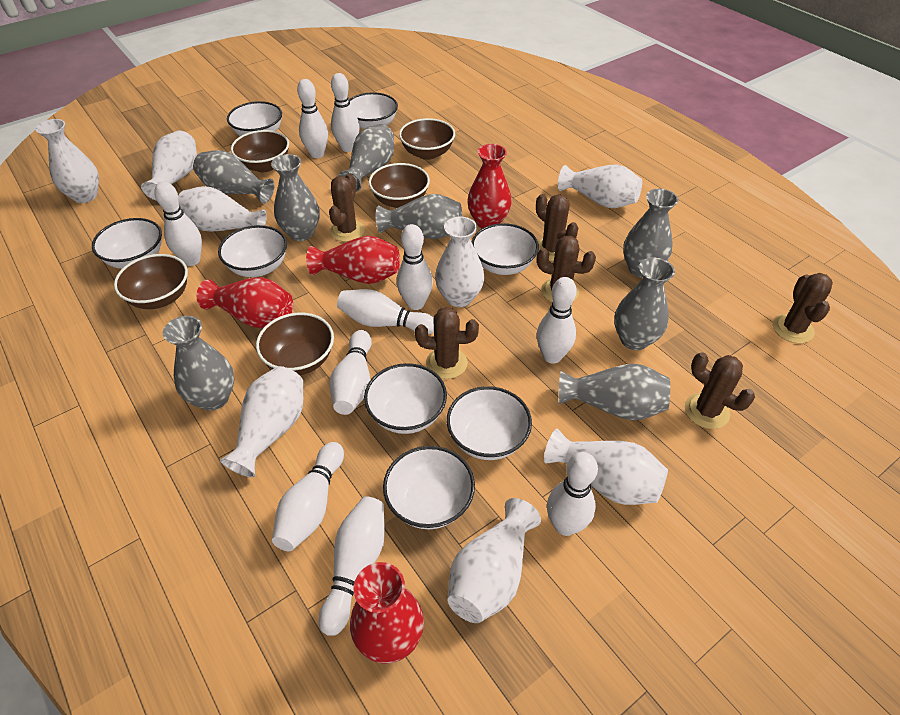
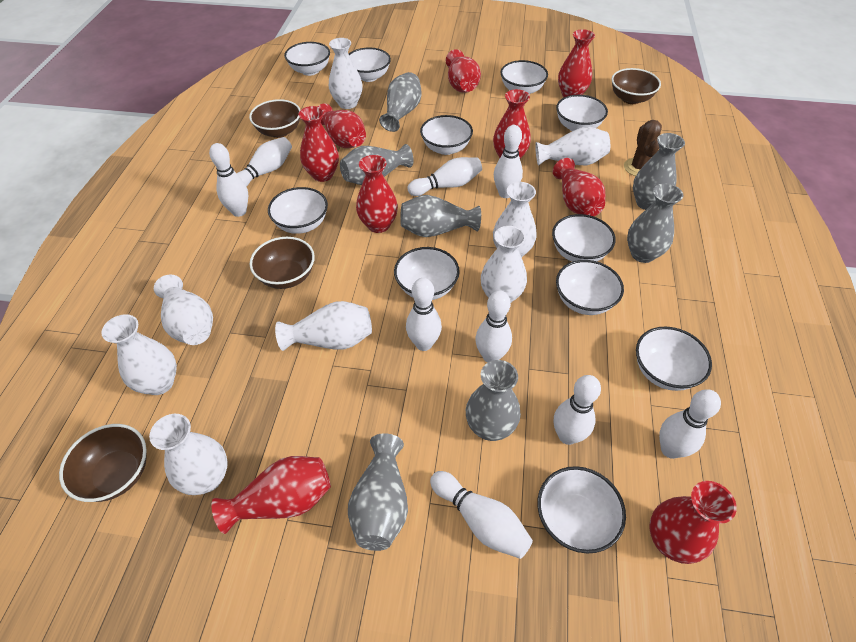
brown bowl: [114,254,188,309] [231,130,289,172] [256,313,334,375] [369,163,430,208] [399,118,455,160] = 5 -> [59,424,147,502] [249,99,300,138] [250,237,315,289] [611,68,661,104] = 4
brown cactus: [329,173,365,242] [415,307,479,379] [536,194,579,261] [537,236,596,303] [685,352,755,429] [773,273,833,344] = 6 -> [624,120,662,176] = 1
grey vase: [163,316,234,411] [193,150,275,204] [271,154,320,241] [338,124,394,191] [376,194,462,239] [559,364,670,420] [614,258,675,350] [623,189,678,278] = 8 -> [340,144,414,185] [348,433,408,551] [379,72,422,132] [400,195,481,237] [466,360,521,441] [627,183,683,263] [633,133,685,210] = 7
red vase: [197,277,293,328] [306,236,400,284] [350,562,424,664] [467,144,512,228] = 4 -> [211,456,331,534] [299,106,339,182] [318,103,366,148] [356,155,398,233] [446,49,481,93] [493,89,531,159] [553,158,605,216] [558,29,595,97] [649,481,737,564] = 9
white bowl: [92,218,162,269] [218,225,287,277] [227,101,282,136] [349,92,398,129] [364,363,447,434] [383,446,475,529] [447,386,532,460] [471,223,539,275] = 8 -> [268,187,328,234] [284,42,330,76] [349,48,391,82] [394,247,460,300] [420,115,473,155] [500,60,548,94] [537,466,626,553] [552,214,616,262] [556,95,608,131] [556,260,624,315] [636,327,712,391] = 11
white bowling pin: [154,181,202,266] [272,442,344,551] [297,79,328,158] [318,496,385,636] [329,330,372,415] [331,73,359,152] [337,289,434,334] [397,224,433,310] [537,277,577,363] [547,452,598,536] = 10 -> [209,143,248,217] [237,137,292,187] [406,278,442,351] [407,157,482,196] [430,471,533,559] [475,290,512,363] [494,125,523,198] [554,375,601,445] [659,389,721,459] = 9

